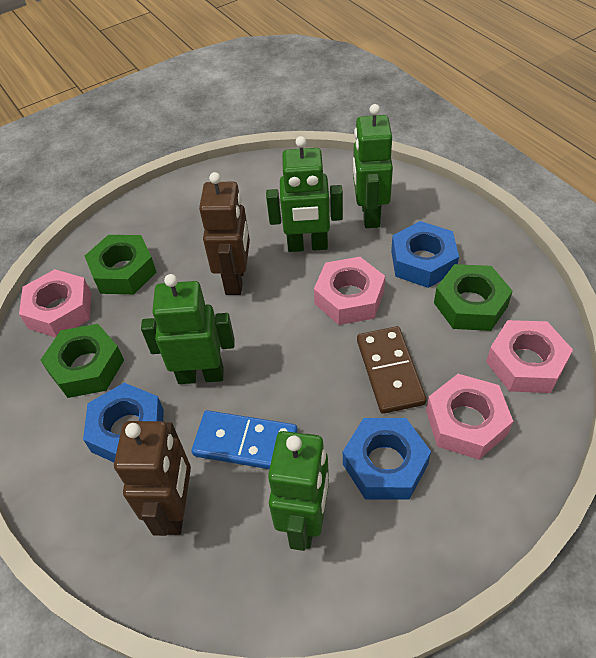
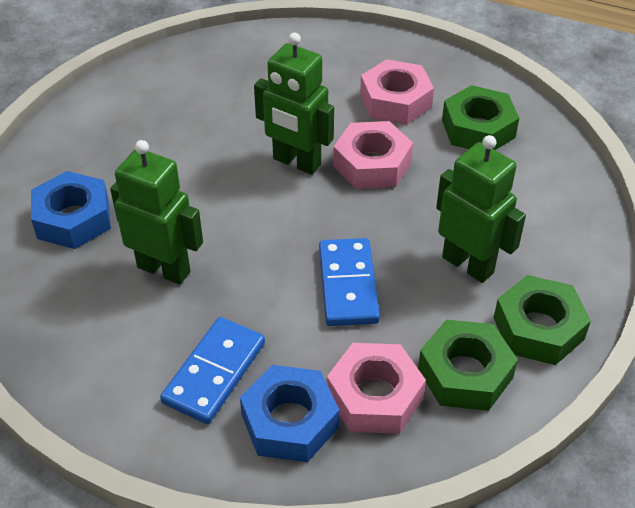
blue domino: [192,410,298,469] = 1 -> [160,317,265,424] [319,238,380,326] = 2
blue nut: [83,383,164,462] [343,418,431,500] [391,221,459,288] = 3 -> [31,171,111,249] [240,365,339,462] = 2
brown domino: [357,326,427,414] = 1 -> none = 0
brown robot: [114,421,191,536] [199,172,250,295] = 2 -> none = 0
green robot: [141,274,235,384] [266,136,343,252] [268,431,329,551] [353,104,393,228] = 4 -> [110,140,203,285] [254,33,334,175] [436,135,526,283] = 3
pink nut: [19,269,91,338] [314,257,385,325] [426,374,513,459] [486,320,573,393] = 4 -> [327,343,426,434] [333,121,413,189] [360,59,434,125] = 3

